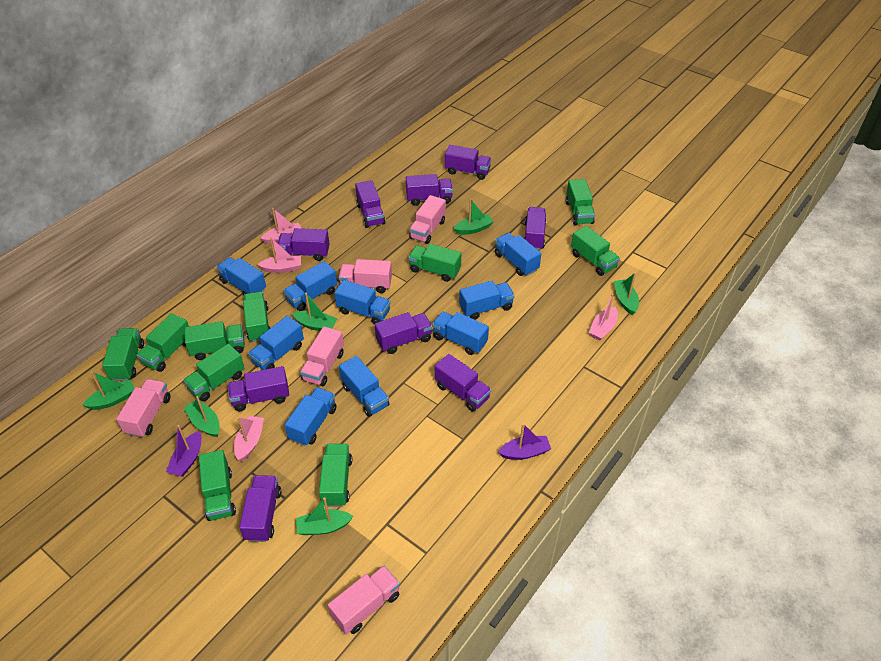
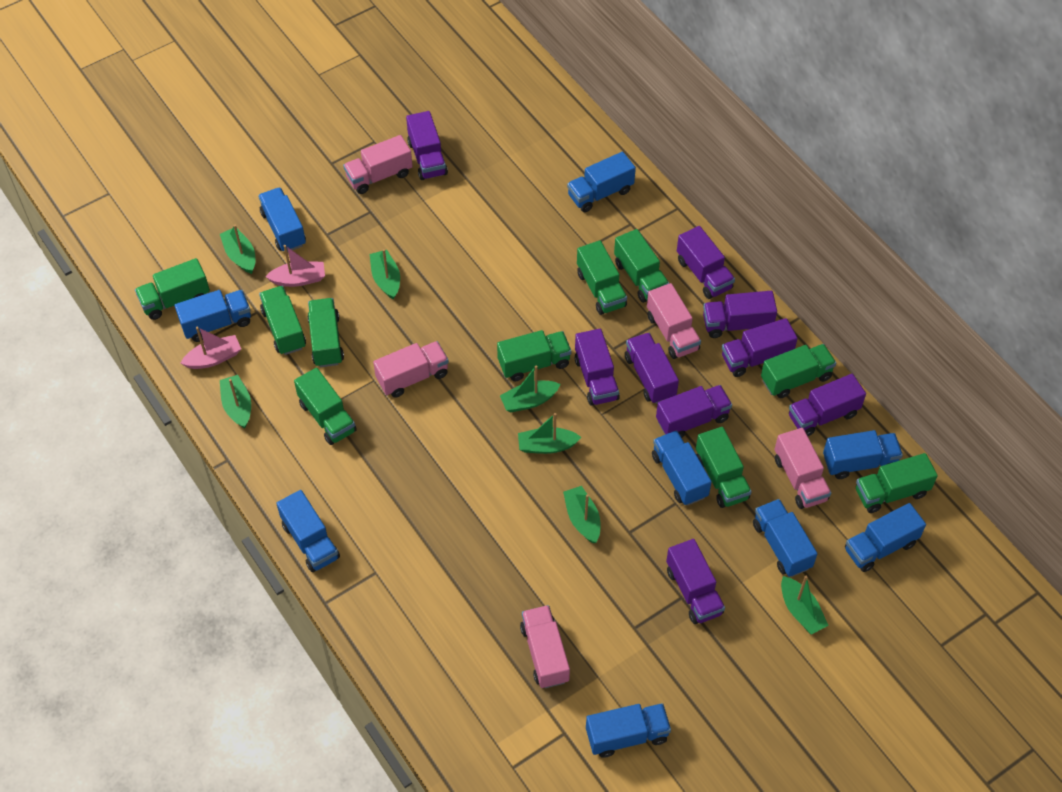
green boat: [83,372,134,410] [184,396,220,437] [292,293,337,331] [296,497,353,535] [453,199,493,235] [614,273,639,315] = 6 -> [220,225,255,274] [220,375,251,428] [370,249,400,300] [500,365,561,412] [518,413,581,454] [563,486,600,543] [781,576,829,635] = 7
pink boat: [234,416,264,461] [257,237,301,273] [260,208,301,244] [589,293,618,341] = 4 -> [181,327,241,369] [265,245,325,287] = 2
purple boat: [166,425,202,477] [498,424,551,460] = 2 -> none = 0

